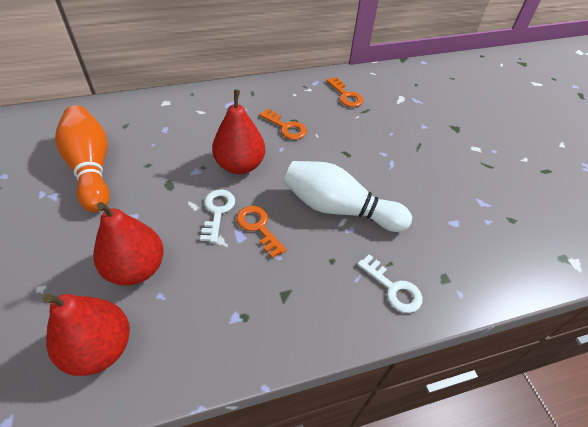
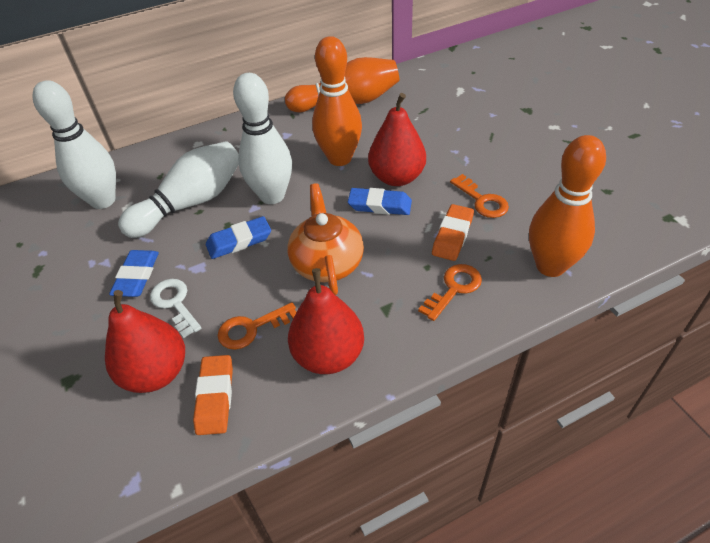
blue eraser: none = 0 -> [109,250,159,297] [206,216,271,259] [348,188,412,215] = 3
orange bowling pin: [55,105,110,212] = 1 -> [285,57,399,112] [312,36,362,166] [529,135,606,277] = 3
orange eraser: none = 0 -> [193,355,233,435] [432,204,474,261] = 2
orange teapot: none = 0 -> [288,183,364,295] = 1
white bowling pin: [284,161,412,232] = 1 -> [32,80,116,209] [118,141,239,238] [233,73,292,204] = 3
white key: [200,189,235,243] [357,254,423,313] = 2 -> [150,279,202,338] = 1

